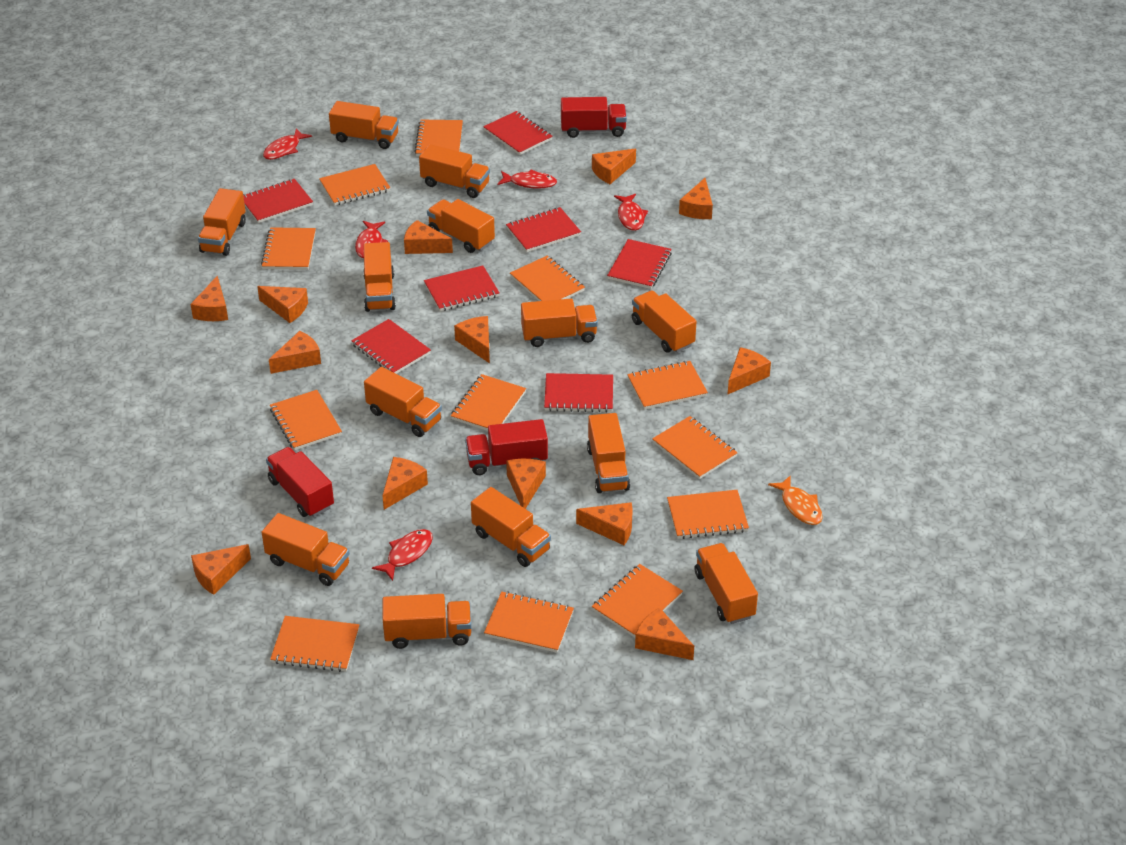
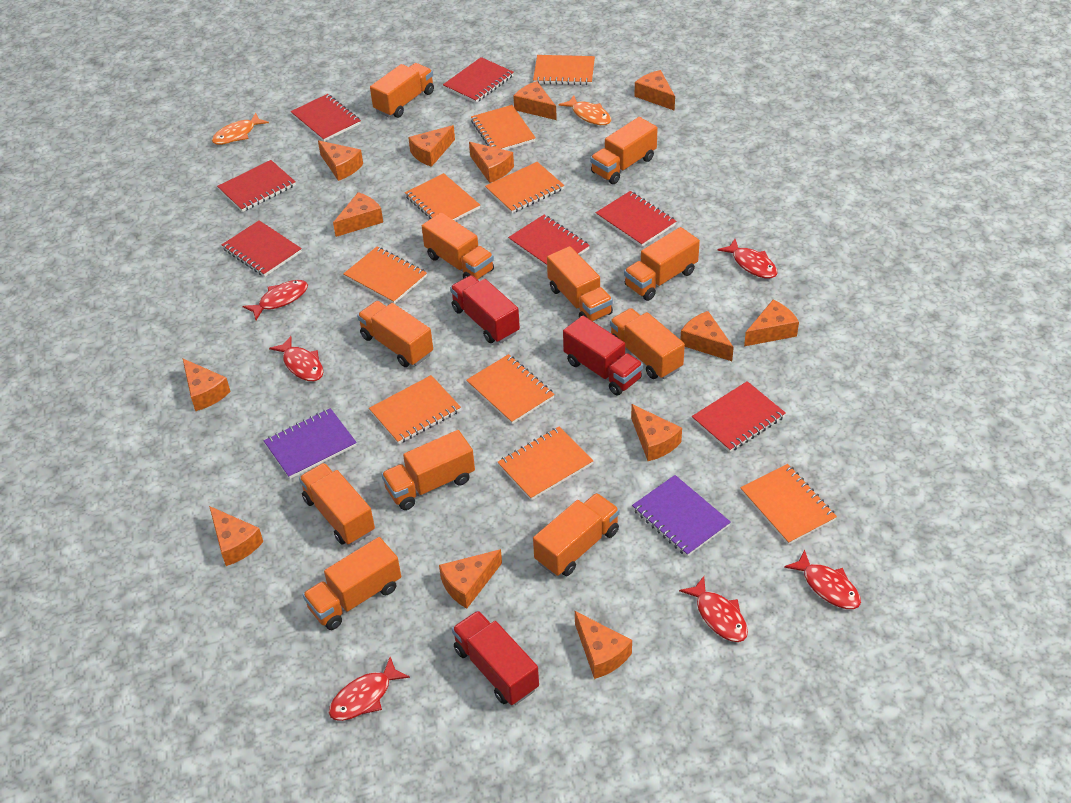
orange fish: [768,475,823,525] = 1 -> [212,113,269,145] [559,95,611,125] = 2
orange notebook: [261,227,316,270] [270,390,342,450] [270,616,359,672] [319,164,390,206] [414,120,463,156] [451,374,526,431] [484,591,574,653] [510,255,585,301] [592,564,683,637] [627,361,708,410] [652,416,738,479] [667,490,749,539] = 12 -> [343,247,427,304] [369,375,461,444] [405,173,480,221] [466,354,555,424] [471,105,536,150] [485,162,564,213] [497,426,593,500] [533,55,595,85] [741,464,837,545] = 9
orange truck: [198,188,246,256] [262,513,350,586] [329,101,399,149] [363,242,396,312] [364,367,442,437] [383,594,472,649] [419,144,490,198] [427,199,495,253] [471,487,551,567] [521,299,598,347] [587,413,630,493] [632,291,697,353] [695,543,758,624] = 13 -> [299,463,375,545] [303,537,401,630] [357,301,433,367] [370,63,434,118] [381,430,475,510] [422,212,494,280] [533,493,620,576] [547,246,613,321] [590,117,658,184] [610,308,685,379] [624,227,700,301] = 11
purple notebook: none = 0 -> [264,408,357,479] [632,475,731,557] = 2
red fish: [263,128,312,160] [355,221,388,258] [372,529,433,581] [498,170,557,189] [614,194,648,231] = 5 -> [242,280,308,320] [269,336,323,381] [329,657,410,721] [679,576,748,642] [717,239,777,278] [784,549,861,609] = 6

